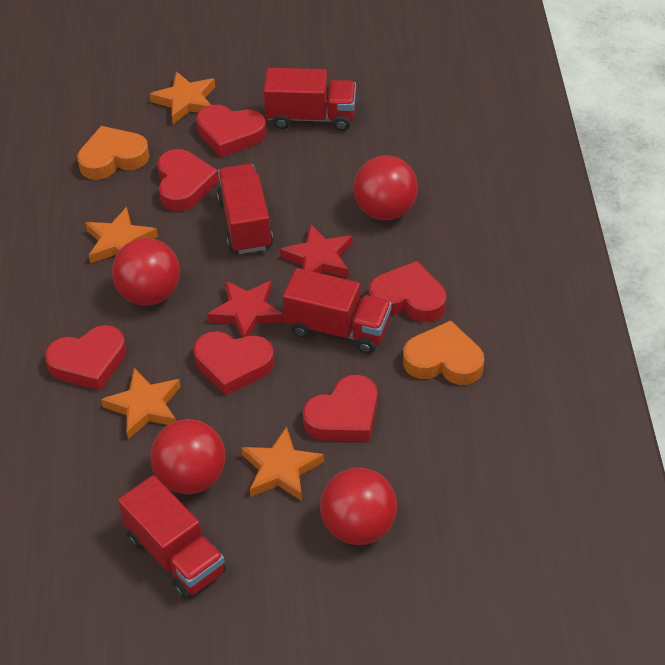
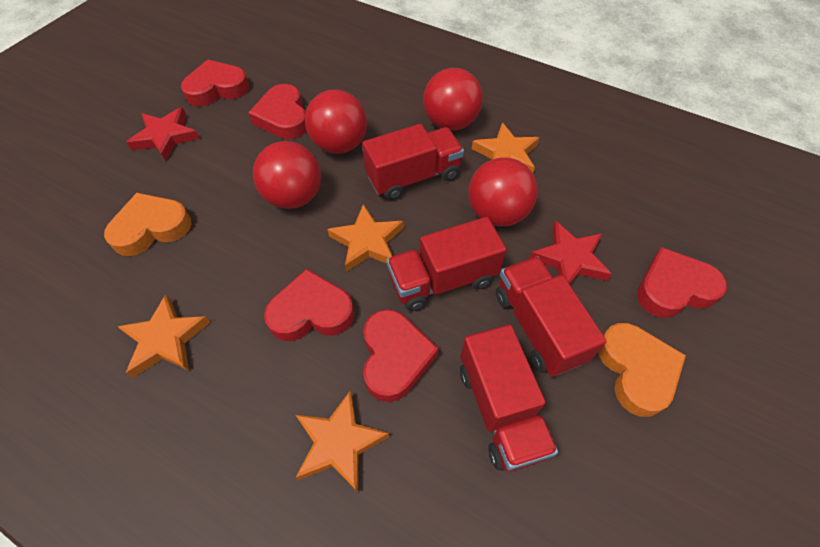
red heart: [45,325,126,390] [157,149,219,211] [194,331,274,396] [196,105,266,157] [303,375,377,441] [369,261,446,322] = 6 -> [181,59,249,106] [248,84,307,139] [264,269,354,341] [363,309,439,402] [637,247,727,318] = 5

